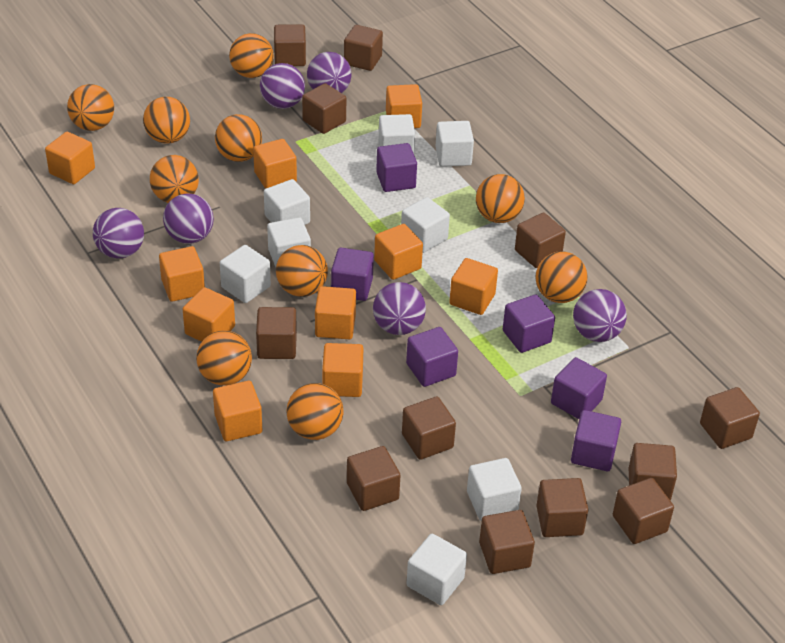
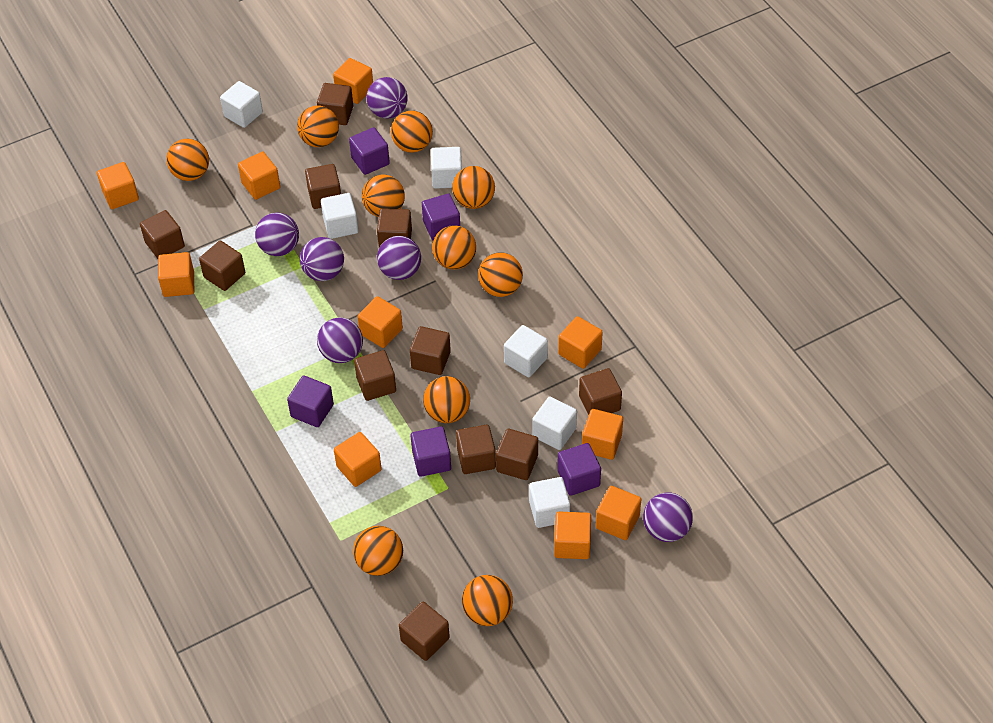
brown cube: [256,307,297,359] [274,24,306,66] [302,83,346,134] [344,25,383,71] [347,446,400,511] [402,396,456,460] [479,510,535,574] [515,213,566,268] [536,478,589,537] [613,478,674,544] [629,443,677,500] [700,387,760,449] = 12 -> [140,210,185,259] [199,240,245,291] [305,164,341,209] [317,83,353,125] [354,350,396,401] [377,208,412,248] [399,602,450,661] [410,326,451,375] [456,425,496,474] [496,429,538,480] [579,368,622,415] = 11
purple cube: [331,248,374,301] [376,143,417,192] [406,327,458,387] [503,294,555,353] [551,357,607,419] [571,410,621,471] = 6 -> [287,375,334,427] [349,127,390,175] [411,426,451,477] [422,194,460,241] [557,443,601,496] = 5
white cube: [220,245,271,303] [264,179,310,225] [267,217,311,267] [378,114,415,153] [401,197,450,253] [407,534,467,605] [435,121,474,167] [467,458,522,521] = 8 -> [220,81,263,128] [321,193,358,239] [431,147,462,189] [504,325,548,377] [529,477,570,528] [532,397,577,450] = 6

